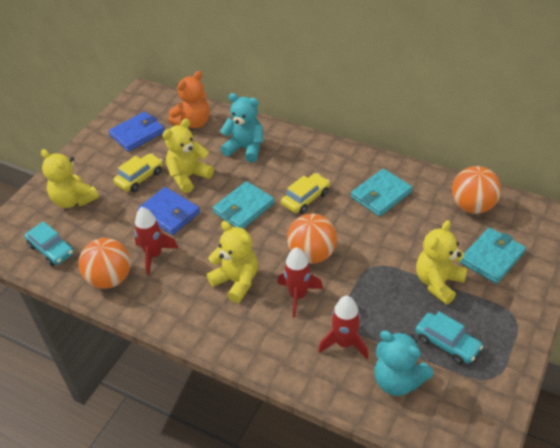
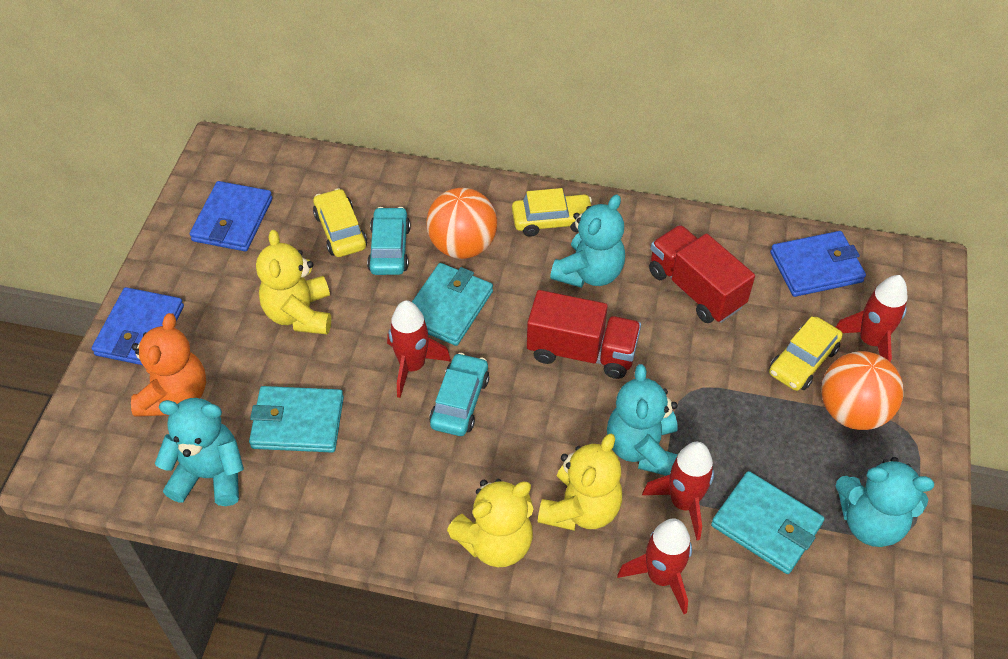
blue wallet: [109,111,165,152] [137,187,200,235] = 2 -> [92,287,184,365] [190,181,273,251] [770,231,866,297] = 3
orange ball: [78,238,131,289] [287,214,337,264] [452,166,501,214] = 3 -> [426,188,497,259] [821,351,904,430] = 2
red rocket: [135,207,178,275] [277,247,323,318] [318,296,368,359] = 3 -> [387,300,451,398] [617,518,692,614] [642,442,714,540] [836,275,908,362] = 4
red truck: none = 0 -> [527,290,641,379] [649,225,755,323] = 2
turquoise teddy bear: [220,93,263,162] [374,331,433,396] = 2 -> [155,398,244,506] [550,194,625,288] [607,364,678,476] [836,457,934,547] = 4
yellow car: [113,153,163,192] [281,173,330,214] = 2 -> [313,188,367,257] [512,188,592,237] [769,316,843,391] = 3
yellow teddy bear: [41,149,99,208] [162,118,214,193] [206,221,258,303] [416,220,467,305] = 4 -> [256,230,331,334] [447,479,533,567] [538,434,622,531] = 3

